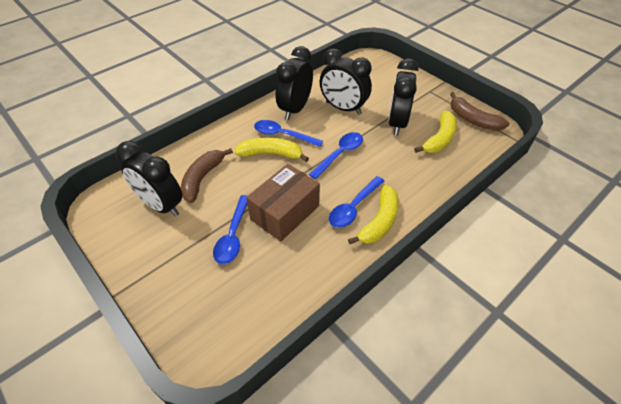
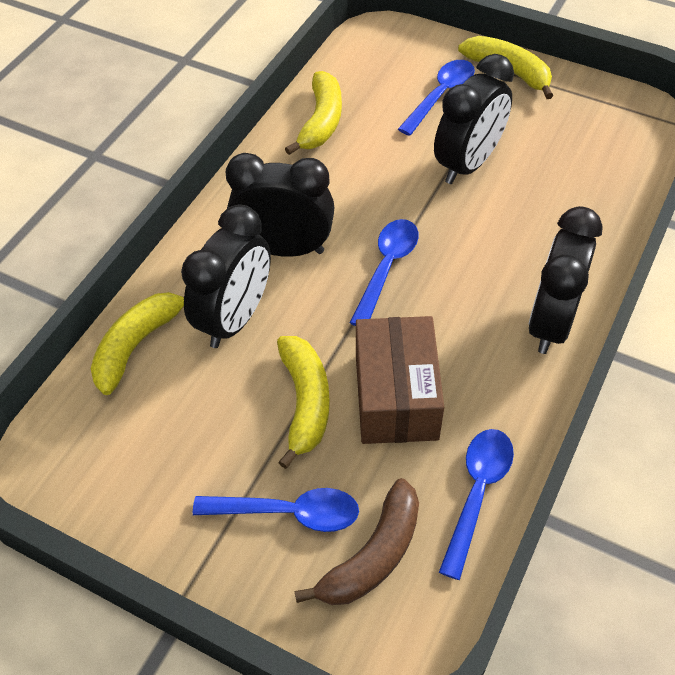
brown banana: [181,148,233,203] [450,92,509,131] = 2 -> [295,478,419,605] = 1
yellow banana: [234,137,309,162] [348,185,399,244] [414,111,457,153] = 3 -> [91,292,184,395] [277,336,330,469] [285,71,342,155] [458,36,554,99] = 4

